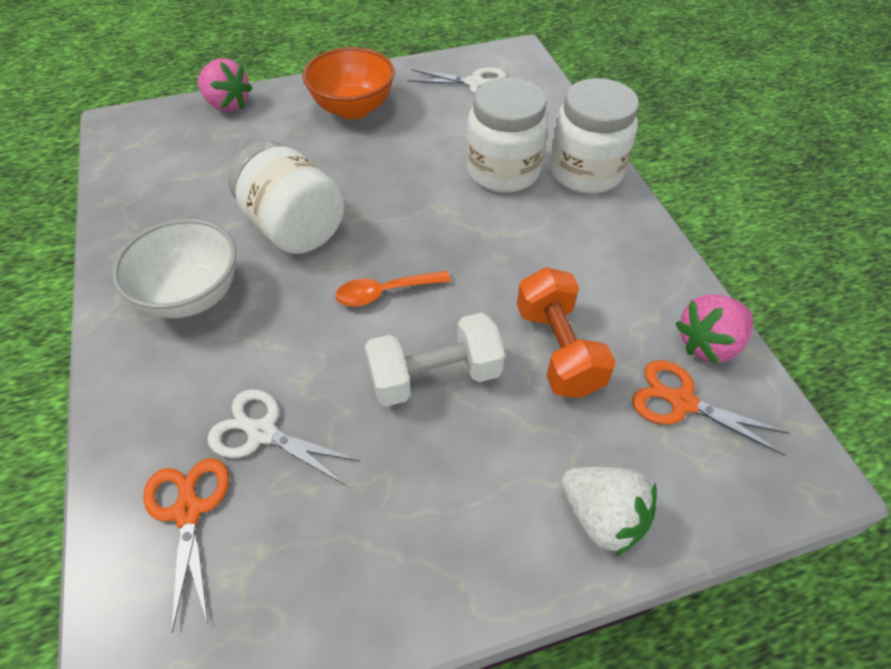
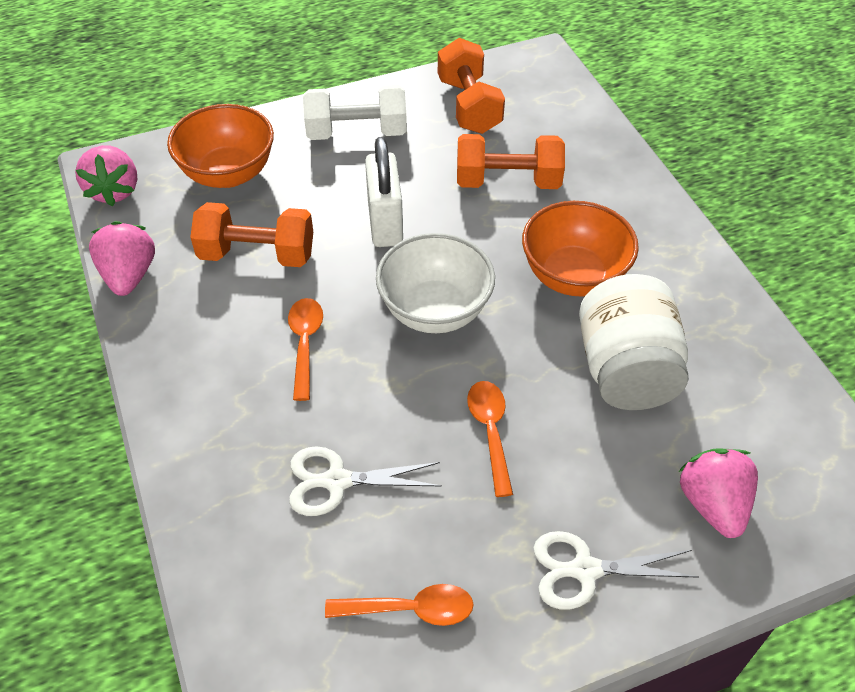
orange bowl: [302,47,395,120] = 1 -> [167,104,274,188] [522,201,639,297] = 2
orange dumbbell: [517,267,616,398] = 1 -> [190,202,313,267] [438,38,505,134] [457,134,565,189] = 3
orange scissors: [143,458,229,633] [632,360,790,456] = 2 -> none = 0
orange spoon: [335,271,451,307] = 1 -> [288,298,323,401] [325,584,474,626] [467,381,513,497] = 3
pink strawberry: [198,58,252,112] [675,294,753,364] = 2 -> [75,145,137,206] [89,221,155,296] [678,448,758,538] = 3
white jar: [228,140,345,254] [466,77,548,193] [549,78,639,194] = 3 -> [579,274,688,410] = 1
white padlock: none = 0 -> [365,137,403,247] = 1
white strawberry: [561,467,657,557] = 1 -> none = 0

